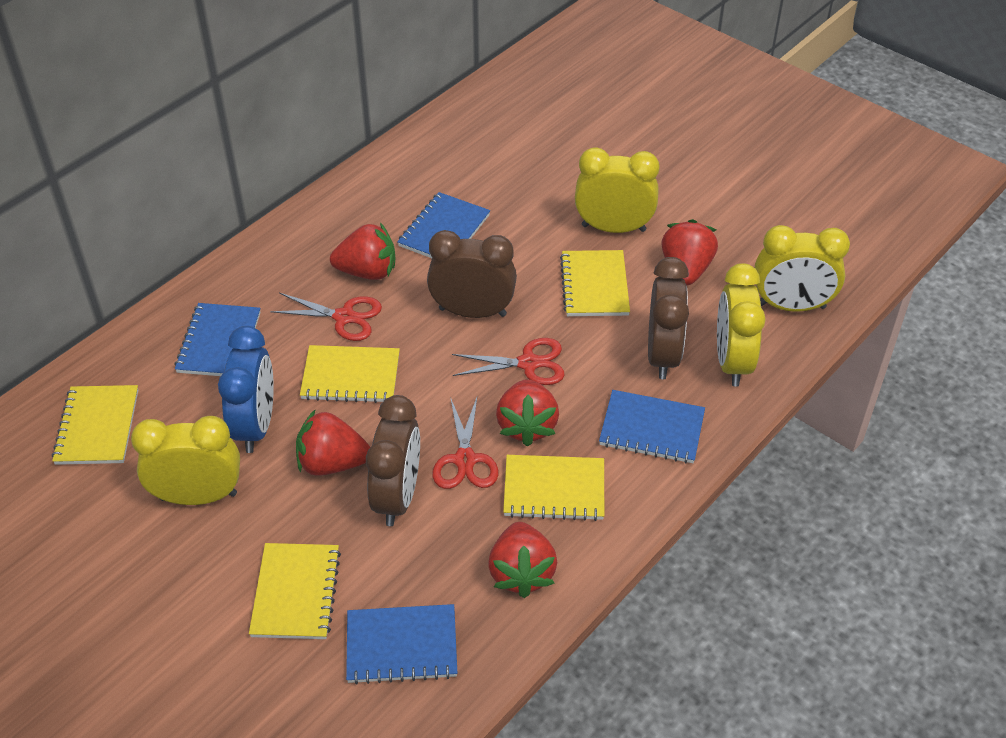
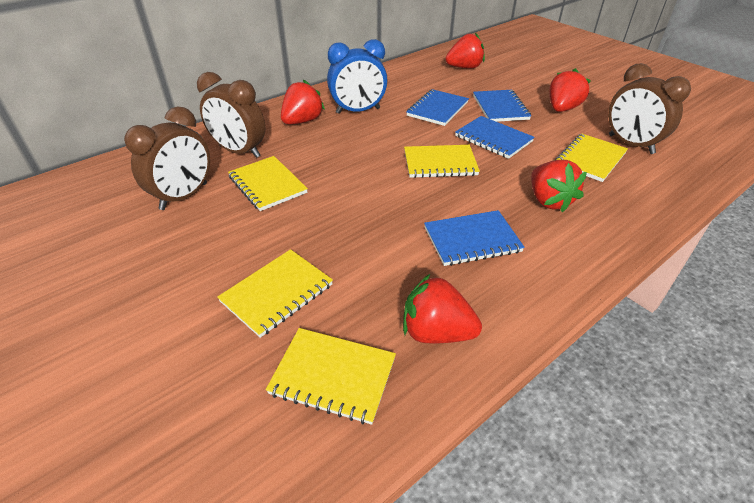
red scissors: [270,293,382,341] [433,395,499,489] [452,338,565,385] = 3 -> none = 0
yellow clock: [131,416,240,505] [575,147,660,233] [717,263,766,387] [755,225,850,311] = 4 -> none = 0

